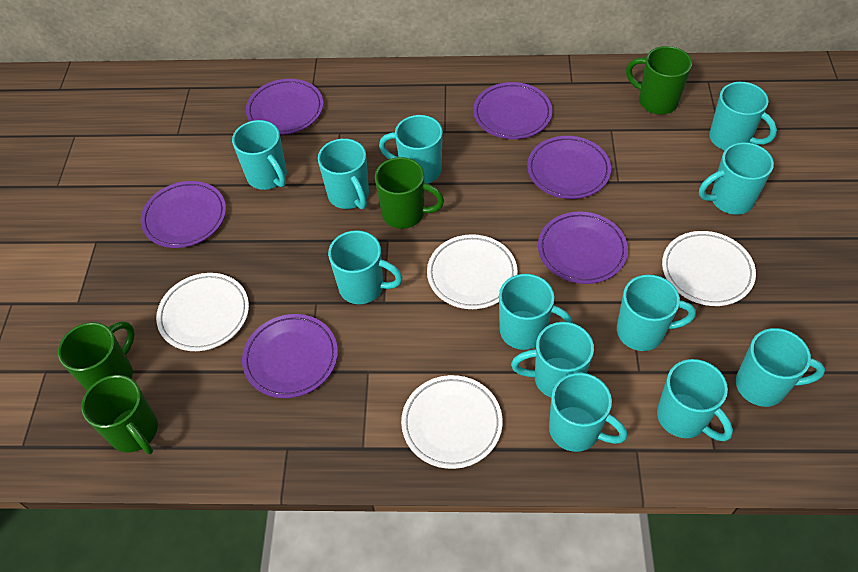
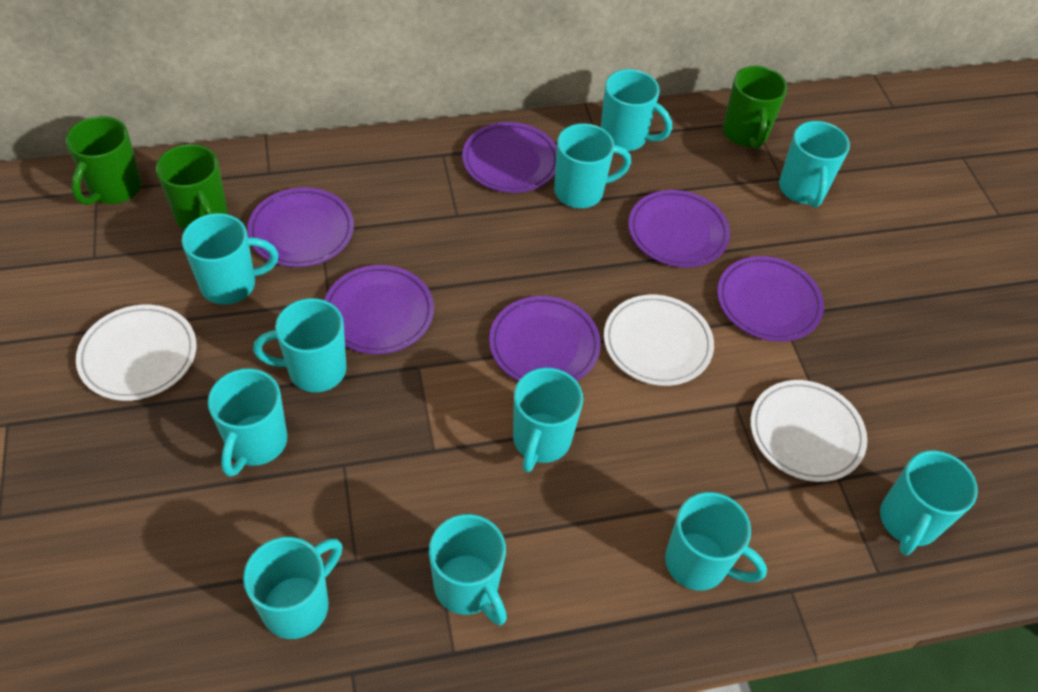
green mug: [58,322,135,390] [81,375,158,455] [375,157,444,229] [626,46,692,114] = 4 -> [66,116,142,205] [156,144,227,230] [723,66,788,149] = 3
turquoise mug: [232,120,287,190] [318,138,369,209] [328,230,403,304] [379,115,443,184] [499,274,573,350] [511,322,594,398] [549,373,627,452] [617,274,696,351] [657,359,733,441] [699,142,774,215] [709,82,777,150] [736,328,825,407] = 12 -> [182,213,278,305] [208,368,287,477] [243,537,342,639] [253,298,347,392] [429,514,507,626] [513,368,583,472] [554,123,631,208] [601,69,672,151] [665,492,767,591] [779,121,850,208] [880,450,978,555] = 11
white plate: [156,273,249,351] [401,375,502,469] [427,234,517,309] [662,231,756,306] = 4 -> [76,305,196,401] [604,295,714,386] [750,380,867,482] = 3

